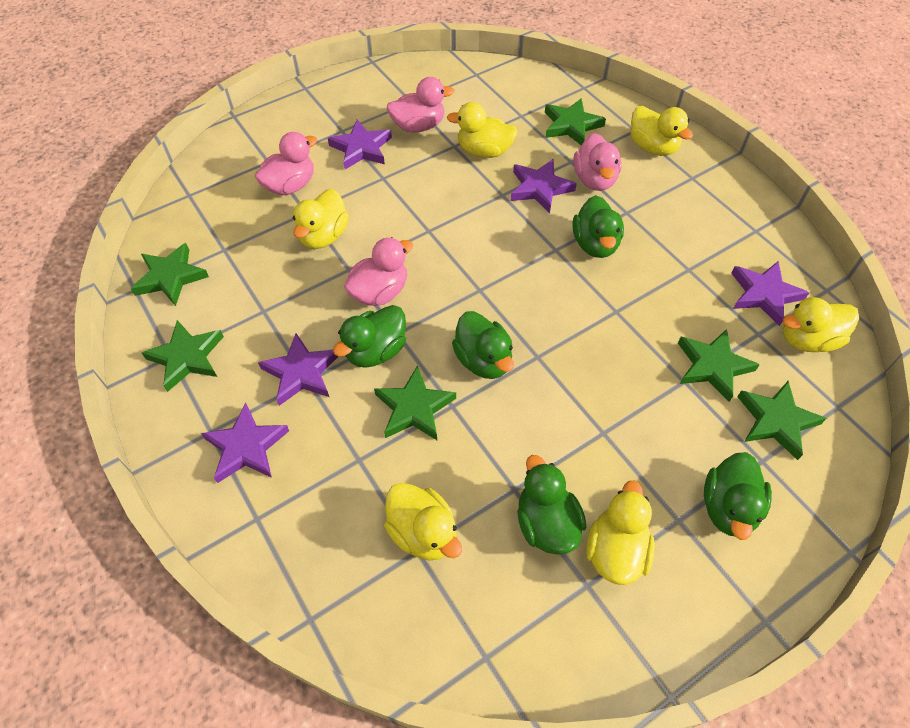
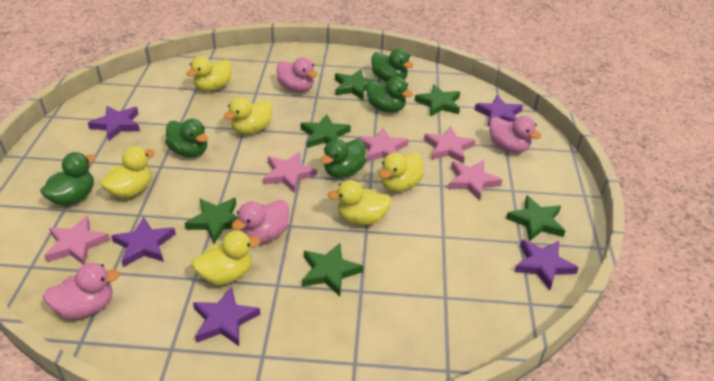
pink star: none = 0 -> [44,216,110,265] [263,152,317,193] [357,128,409,163] [424,127,475,164] [448,160,502,201] = 5

